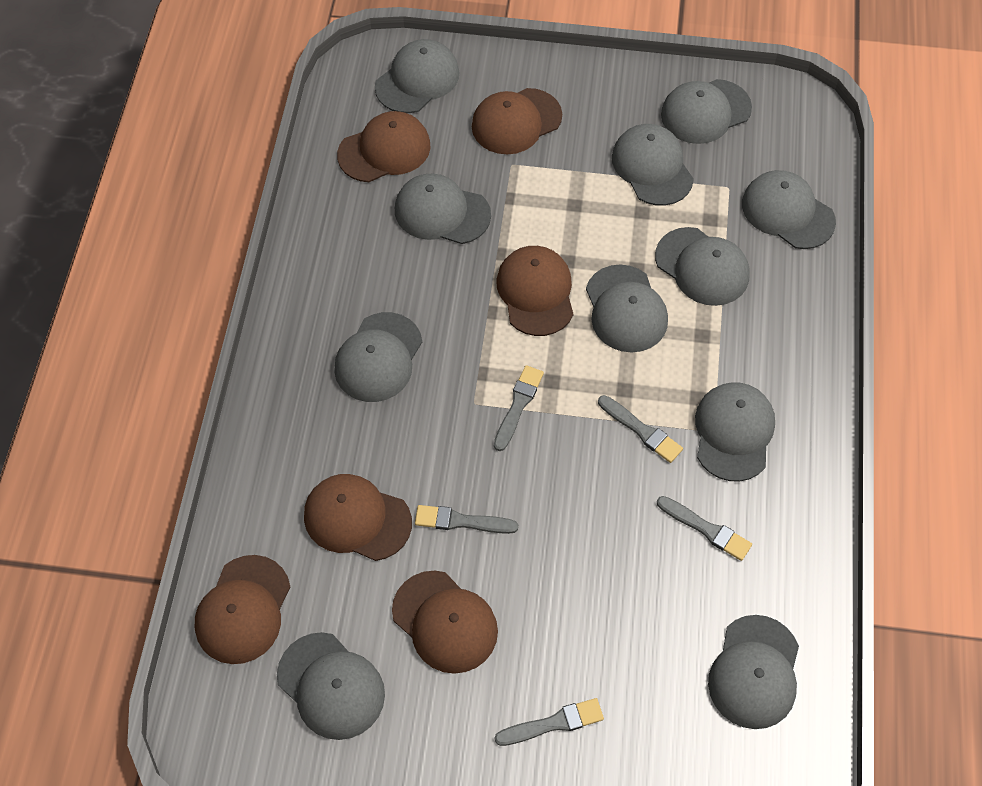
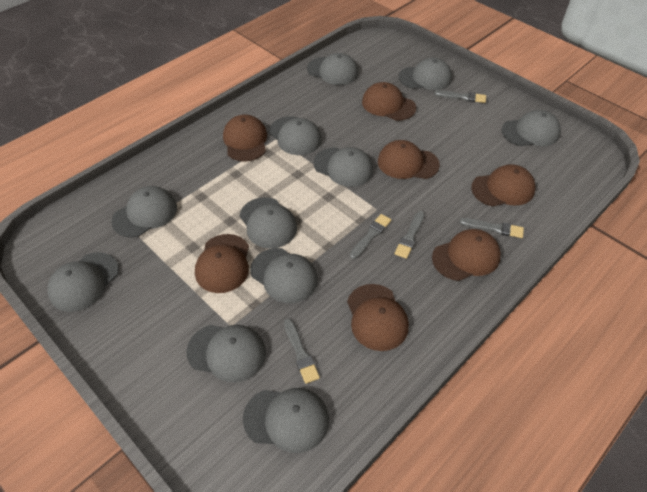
brown cap: [195,555,290,664] [304,474,412,561] [337,111,431,182] [392,571,498,674] [472,88,562,155] [496,246,574,336] = 6 -> [195,234,249,293] [223,115,267,161] [347,284,409,351] [362,82,416,121] [378,140,440,179] [432,229,501,281] [471,164,536,207] = 7

